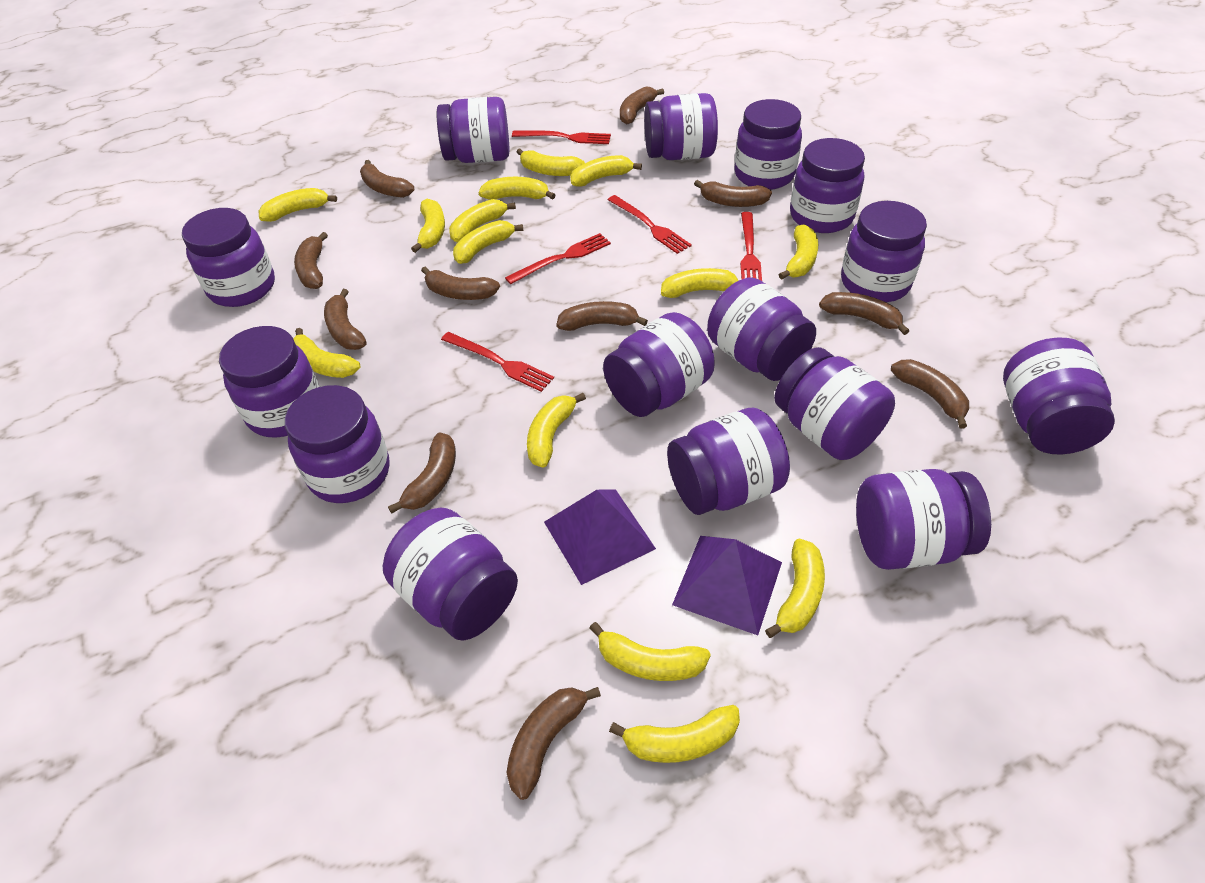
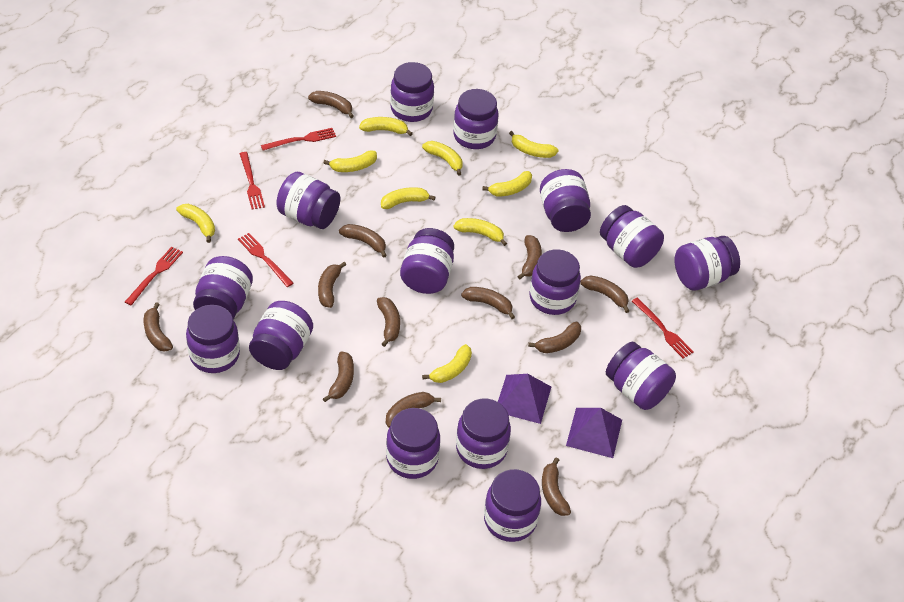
brown banana: [294,232,328,289] [324,289,367,350] [360,160,414,198] [388,432,456,514] [421,267,500,300] [506,687,601,800] [556,301,648,331] [620,86,664,124] [694,180,772,207] [819,292,909,335] [891,359,969,429] = 11 -> [144,302,173,352] [308,91,354,118] [318,262,346,308] [323,351,354,402] [339,224,387,258] [377,297,400,347] [386,392,441,428] [461,287,515,319] [517,235,542,280] [528,322,581,353] [542,457,571,516] [580,275,629,313] = 12
yellow banana: [258,188,337,222] [293,328,360,378] [411,199,445,253] [449,199,516,242] [453,220,523,264] [478,177,556,200] [517,149,585,176] [527,393,586,468] [570,155,642,187] [590,622,711,681] [609,705,740,763] [661,268,739,298] [765,539,825,638] [779,224,818,280] = 14 -> [176,204,215,243] [323,150,377,172] [359,117,413,136] [381,187,435,209] [422,141,463,176] [422,344,472,383] [454,218,507,246] [482,171,532,197] [509,131,559,158] = 9

